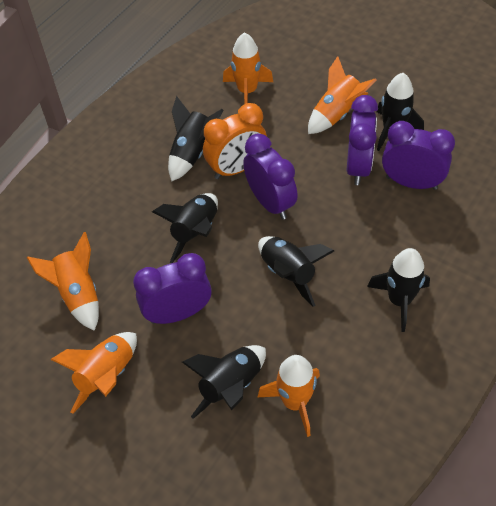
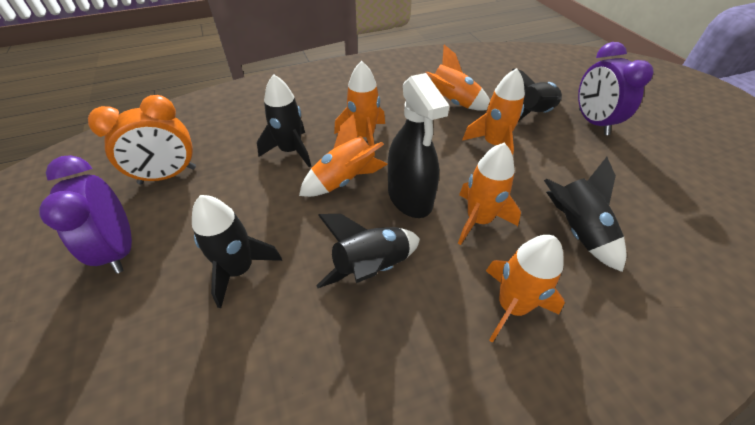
black rocket: [152,193,218,263] [168,96,224,182] [182,345,266,419] [258,236,334,307] [367,248,430,332] [377,73,424,151] = 6 -> [192,195,282,308] [257,74,311,167] [316,214,420,288] [512,68,562,121] [544,157,626,272] = 5
black spray bottle: none = 0 -> [388,73,450,218] = 1
orange rocket: [27,232,99,331] [50,332,137,414] [223,32,273,104] [258,355,320,437] [308,56,377,134] = 5 -> [299,114,388,197] [334,61,385,156] [425,45,490,111] [458,143,521,245] [462,68,525,156] [486,235,565,343] = 6
purple clock: [133,253,212,324] [243,134,298,220] [347,95,378,185] [382,121,455,190] = 4 -> [39,155,132,274] [578,42,653,135] = 2

